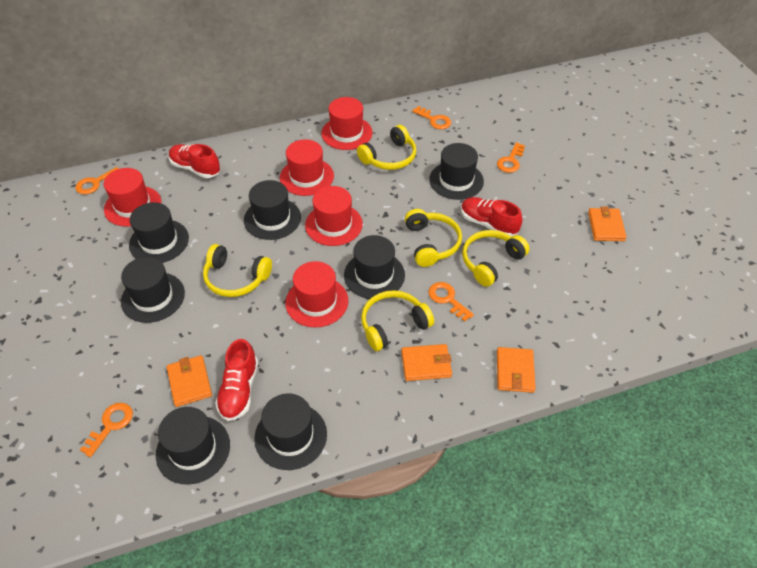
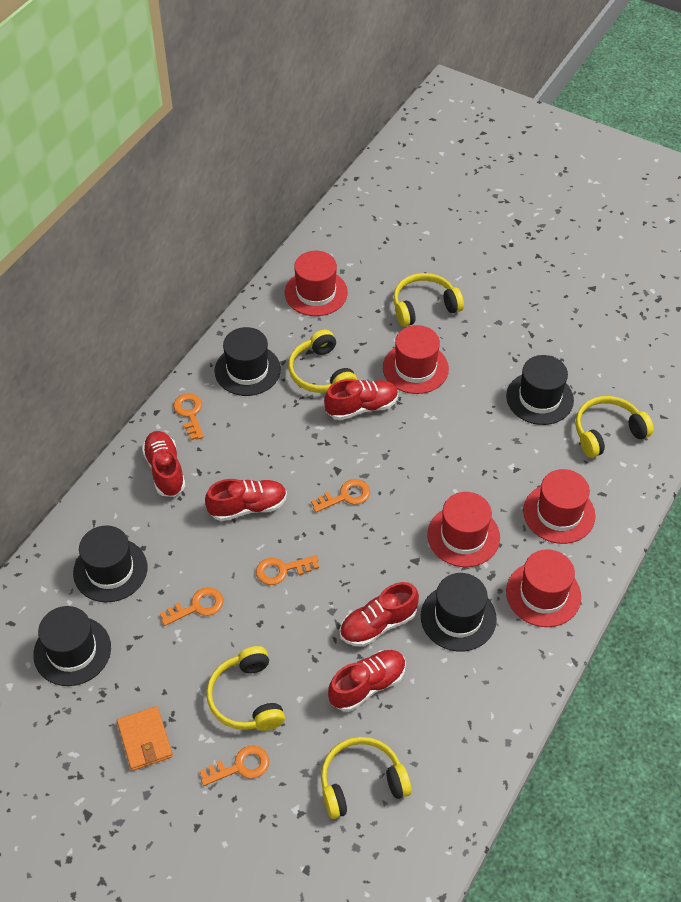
black hat: [121,257,185,323] [129,202,189,263] [156,407,230,485] [244,180,301,240] [254,393,327,470] [344,235,405,299] [429,143,484,200] = 7 -> [33,606,111,686] [73,525,148,602] [215,327,281,396] [421,573,497,652] [506,355,574,425] = 5
orange wallet: [167,355,212,407] [401,344,452,381] [497,347,536,393] [588,206,626,241] = 4 -> [117,706,173,771] = 1
red shoe: [169,144,220,178] [215,339,258,421] [461,197,523,236] = 3 -> [142,431,185,497] [205,479,287,521] [324,379,398,420] [328,650,406,711] [340,582,419,647] = 5

